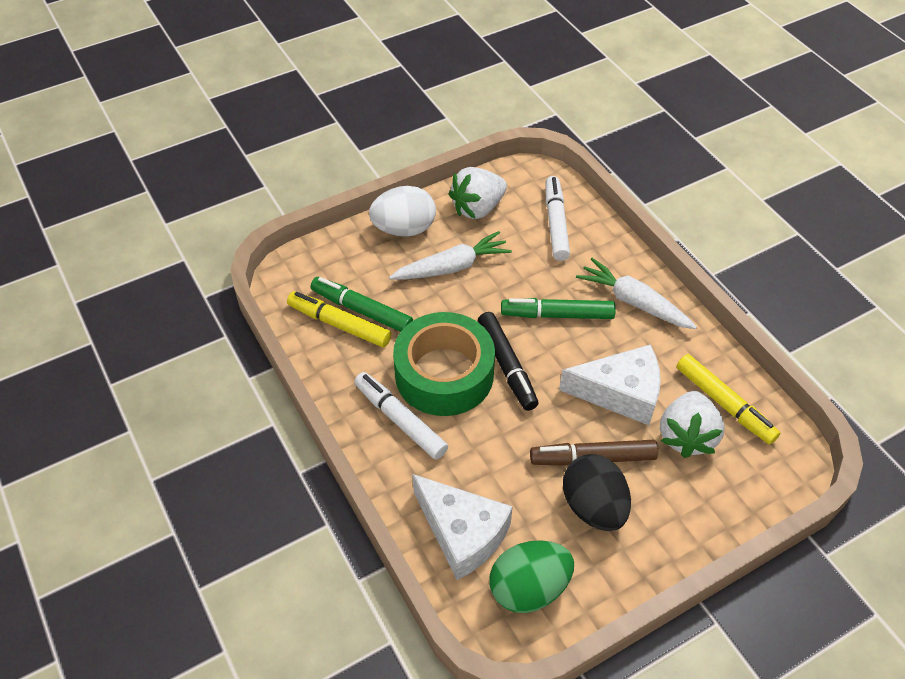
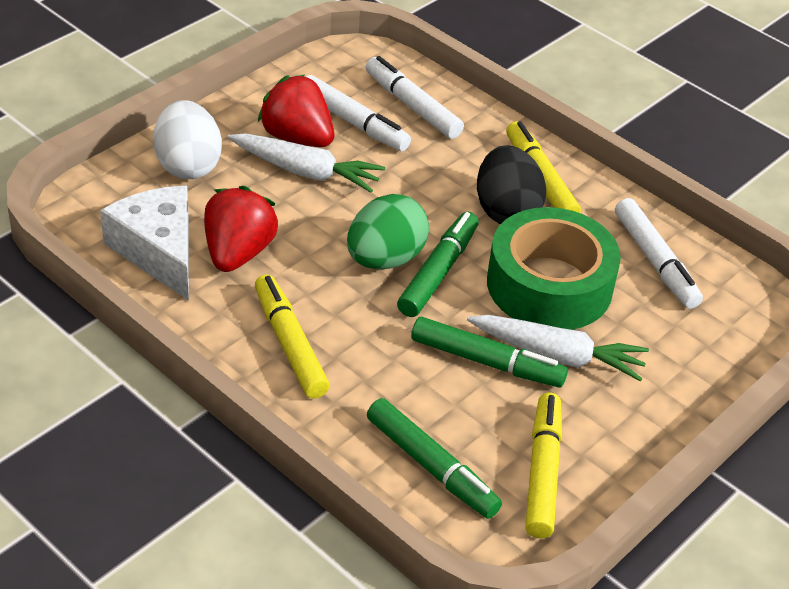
black marker: [478,312,539,411] = 1 -> none = 0
brown marker: [530,440,658,466] = 1 -> none = 0
green marker: [311,277,413,332] [501,298,616,319] = 2 -> [367,398,502,519] [397,212,479,317] [411,317,568,388] = 3
red strawberry: none = 0 -> [204,186,278,272] [258,75,334,147] = 2
white cheese: [412,474,513,580] [559,344,661,425] = 2 -> [100,186,189,301] = 1
white marker: [354,372,448,460] [546,176,570,261] = 2 -> [306,75,411,151] [366,56,464,139] [615,198,703,309] = 3
white strawberry: [449,167,507,219] [660,391,725,458] = 2 -> none = 0
yellow marker: [287,291,391,347] [676,354,780,444] = 2 -> [255,274,330,399] [506,121,581,213] [525,393,562,538] = 3

